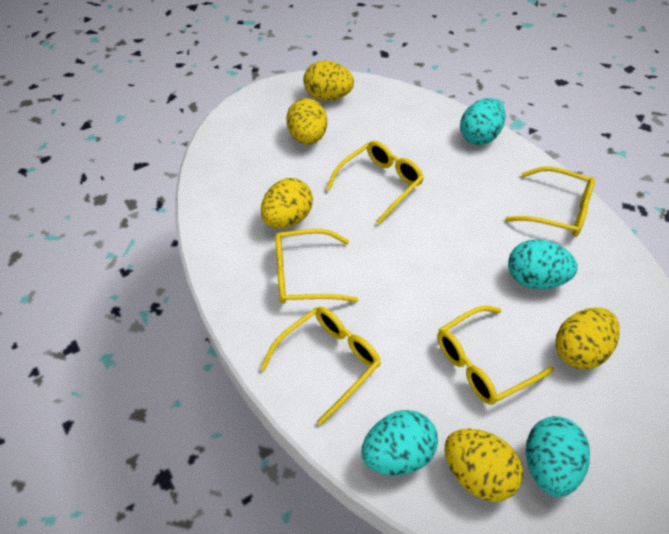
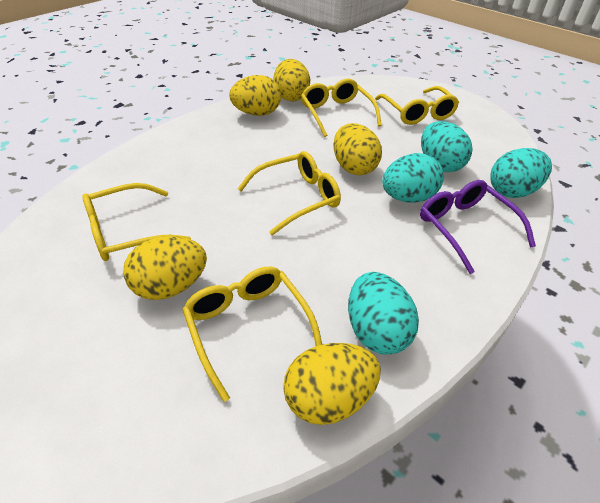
purple glasses: none = 0 -> [420,180,536,274] = 1

